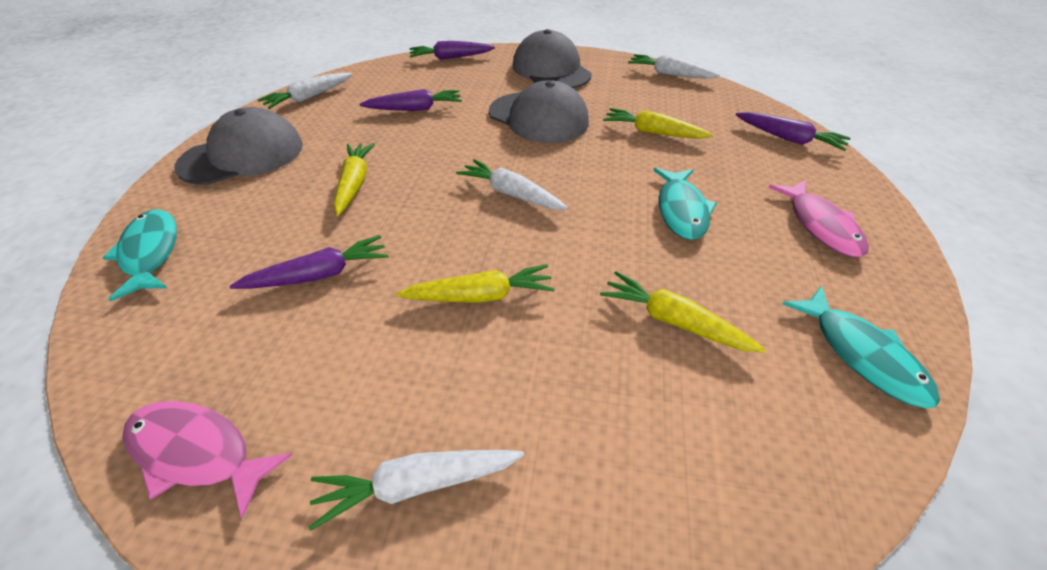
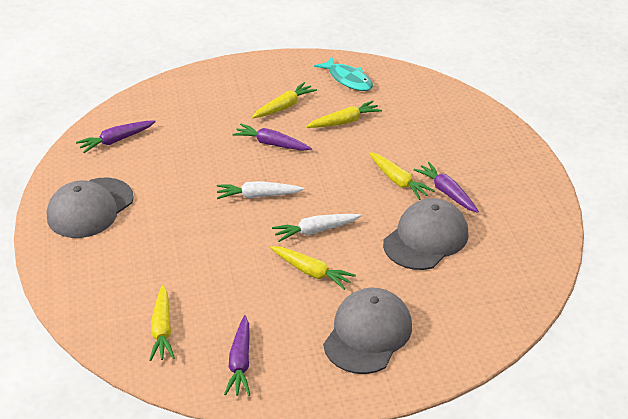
pink fish: [122,401,292,519] [768,180,869,257] = 2 -> none = 0
turquoise fish: [103,209,177,302] [653,168,717,240] [782,286,940,408] = 3 -> [314,57,373,91] = 1
white carrot: [258,73,352,109] [309,450,524,531] [456,159,568,210] [628,54,720,79] = 4 -> [217,181,304,199] [272,214,361,242] = 2
yellow carrot: [334,143,375,216] [396,264,555,303] [600,271,766,353] [603,108,713,139] = 4 -> [149,285,175,361] [252,82,317,119] [270,246,356,290] [306,101,382,128] [369,152,435,200] = 5

